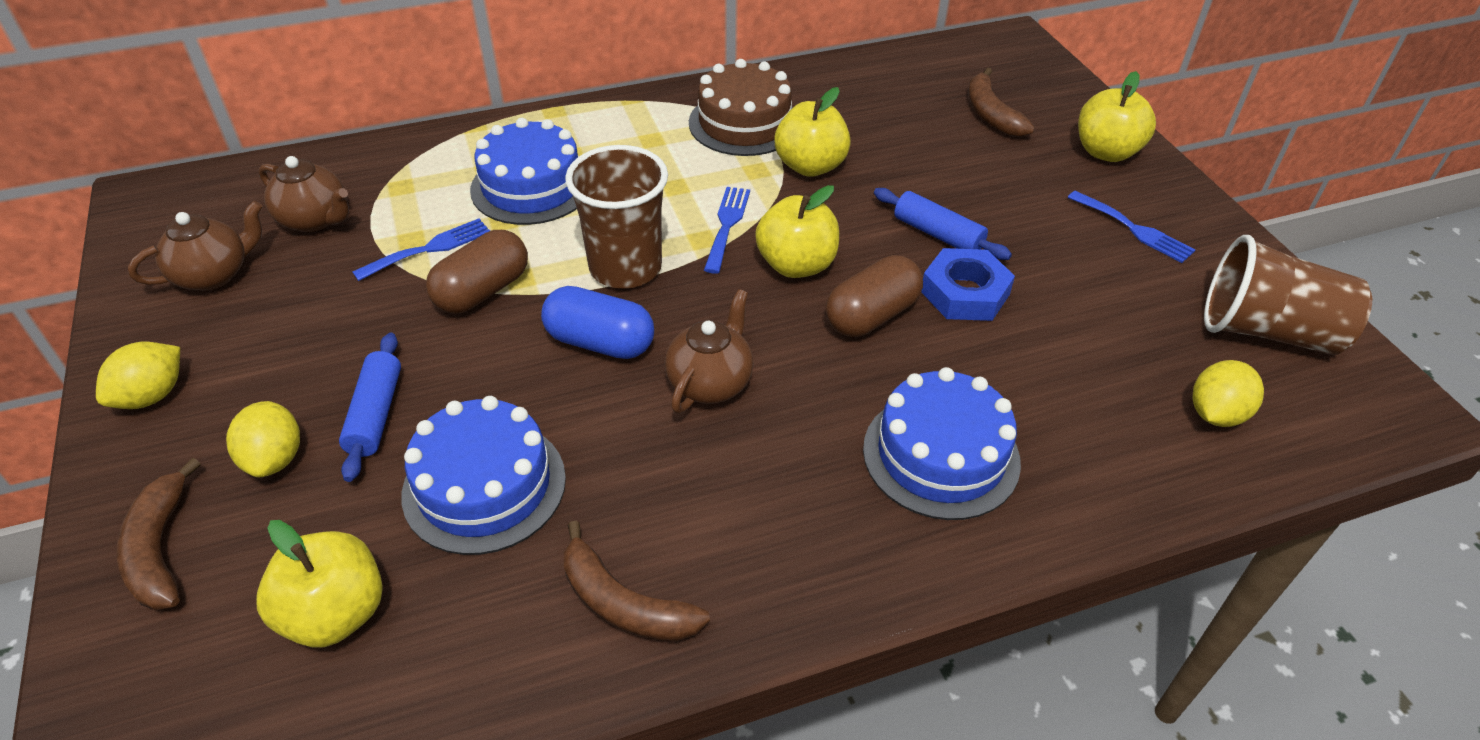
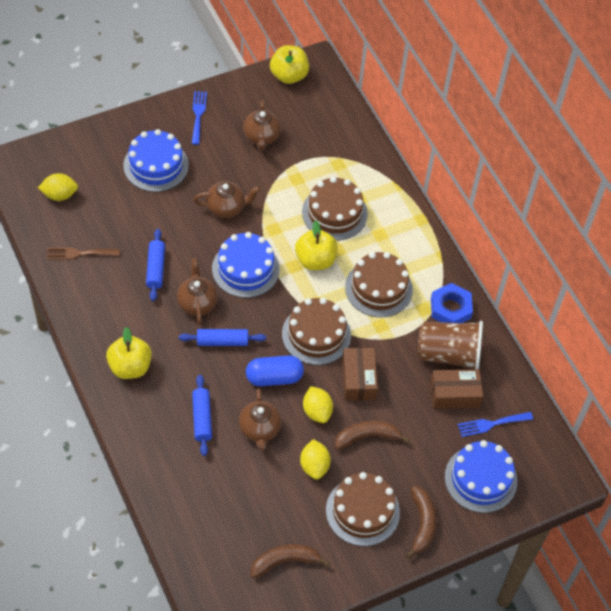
blue fork: [353,218,490,281] [704,187,750,274] [1068,191,1195,263] = 3 -> [192,91,207,145] [458,412,533,437] = 2
blue rolling pin: [339,333,401,482] [874,188,1012,260] = 2 -> [146,229,165,301] [179,329,266,346] [192,375,212,456] = 3
brown box: none = 0 -> [342,348,378,400] [430,369,483,409] = 2
brown cake: [689,59,793,156] = 1 -> [282,298,351,365] [302,177,368,240] [326,472,400,546] [345,252,413,317] = 4
brown capsule: [426,230,528,314] [826,255,923,337] = 2 -> none = 0
brown cup: [565,145,668,288] [1204,235,1372,355] = 2 -> [418,321,483,369] = 1
brown fork: none = 0 -> [47,247,120,260] = 1
brown teapot: [128,201,263,291] [258,156,349,232] [665,289,754,414] = 3 -> [177,258,218,325] [193,181,261,218] [239,388,282,451] [243,100,281,151] = 4
yellow apple: [256,520,382,648] [755,185,839,278] [775,87,851,177] [1078,71,1156,162] = 4 -> [106,327,152,379] [270,45,309,84] [295,220,338,270] = 3

